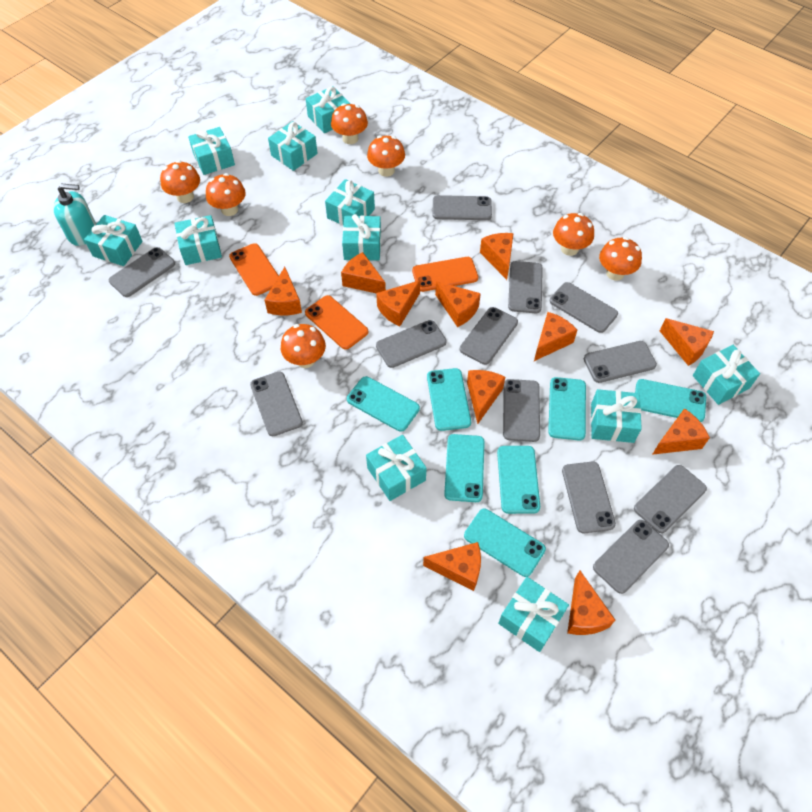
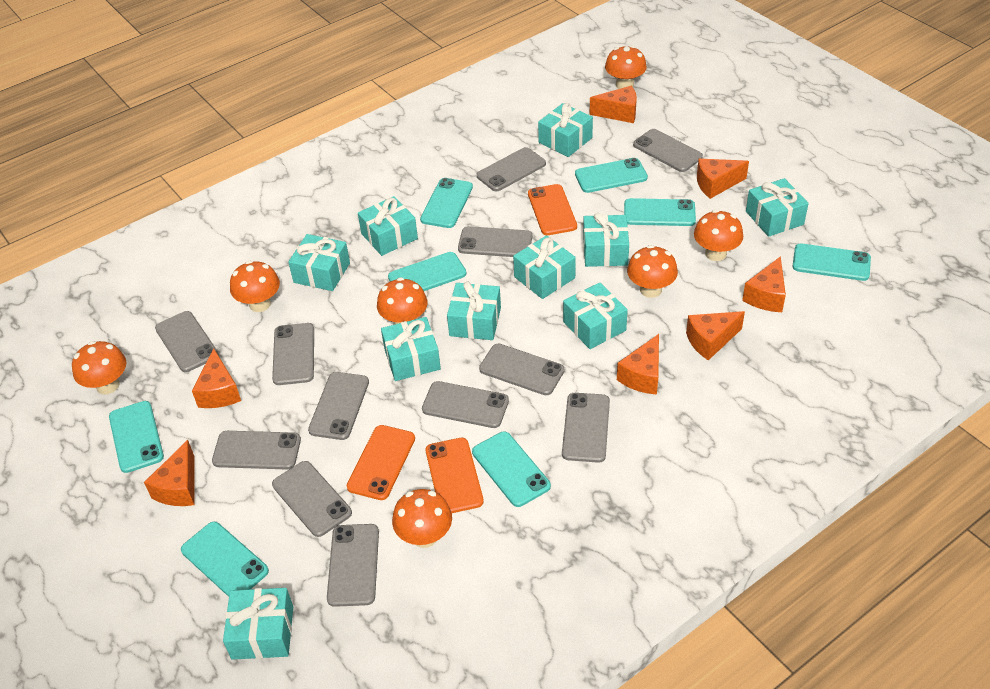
orange cheese: [264,267,302,315] [341,252,386,293] [376,280,420,326] [423,542,481,591] [435,281,481,327] [467,370,505,424] [480,233,514,280] [534,312,577,361] [567,570,615,635] [652,408,710,455] [660,318,714,366] = 11 -> [144,440,195,506] [192,348,241,408] [590,86,637,123] [617,334,659,394] [686,311,745,360] [697,159,749,199] [742,256,786,312] = 7
turquoise gift: [84,215,143,266] [175,215,222,265] [188,127,235,175] [268,121,318,171] [306,86,350,133] [325,179,375,226] [342,214,381,261] [366,435,427,501] [498,577,569,652] [591,389,642,443] [693,345,760,405] = 11 -> [223,588,293,660] [288,234,350,291] [358,196,418,256] [381,317,441,381] [447,281,501,340] [513,235,576,299] [538,103,593,157] [563,283,628,349] [583,213,629,267] [746,178,809,237] = 10
turquoise phone: [347,376,420,432] [427,368,471,431] [444,434,485,502] [464,509,546,577] [497,446,540,514] [548,377,586,441] [635,379,706,422] = 7 -> [109,401,164,473] [181,522,269,597] [388,252,467,291] [420,178,473,228] [472,432,551,507] [575,158,648,193] [624,198,696,226] [792,243,871,281] = 8
turquoise soap dispenser: [53,183,96,246] = 1 -> none = 0

